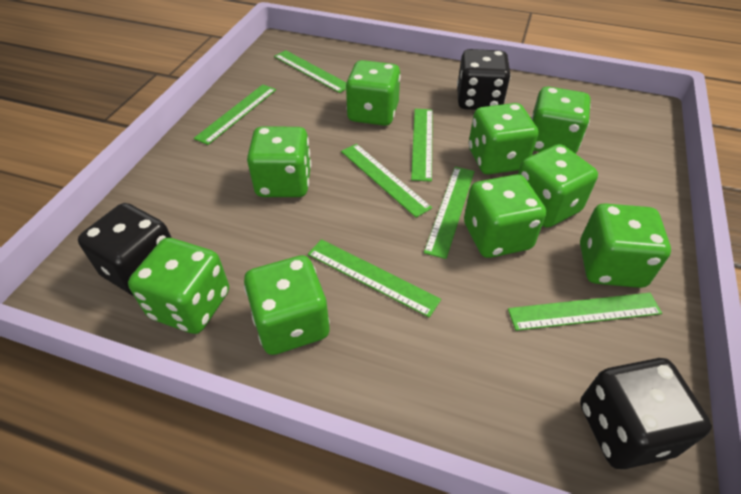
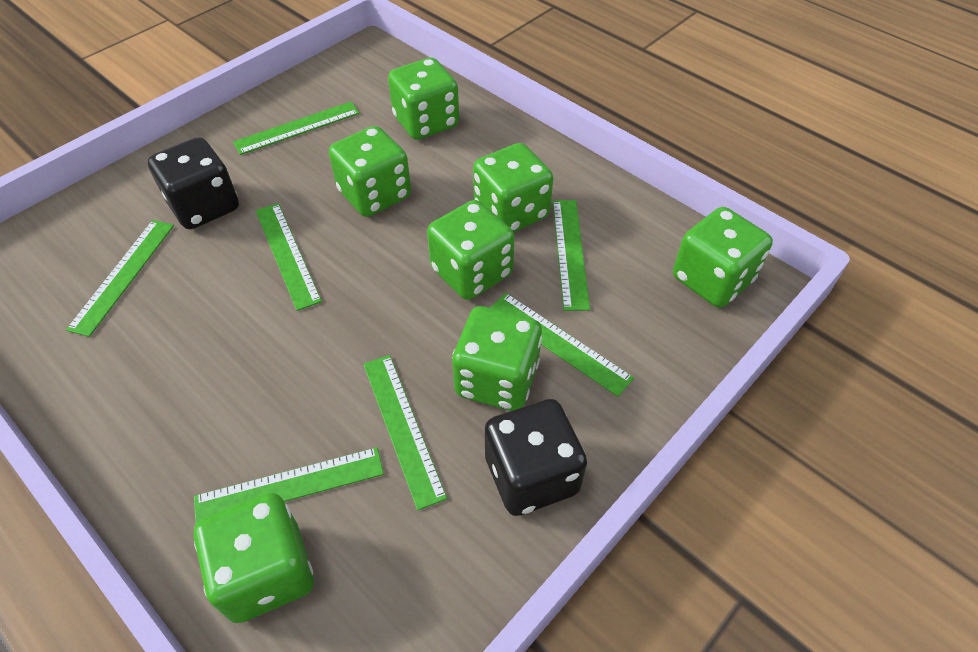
black dice: [78,203,172,296] [457,49,511,110] [580,358,712,469] = 3 -> [148,137,239,229] [485,399,587,516] = 2
green dice: [128,238,229,334] [244,255,330,355] [247,127,311,197] [346,60,401,126] [464,174,546,258] [469,103,538,174] [518,144,598,228] [531,86,591,154] [580,203,671,288] = 9 -> [194,493,314,623] [329,126,411,217] [388,58,459,140] [427,200,515,300] [452,306,542,411] [473,143,553,232] [673,207,773,308] = 7

